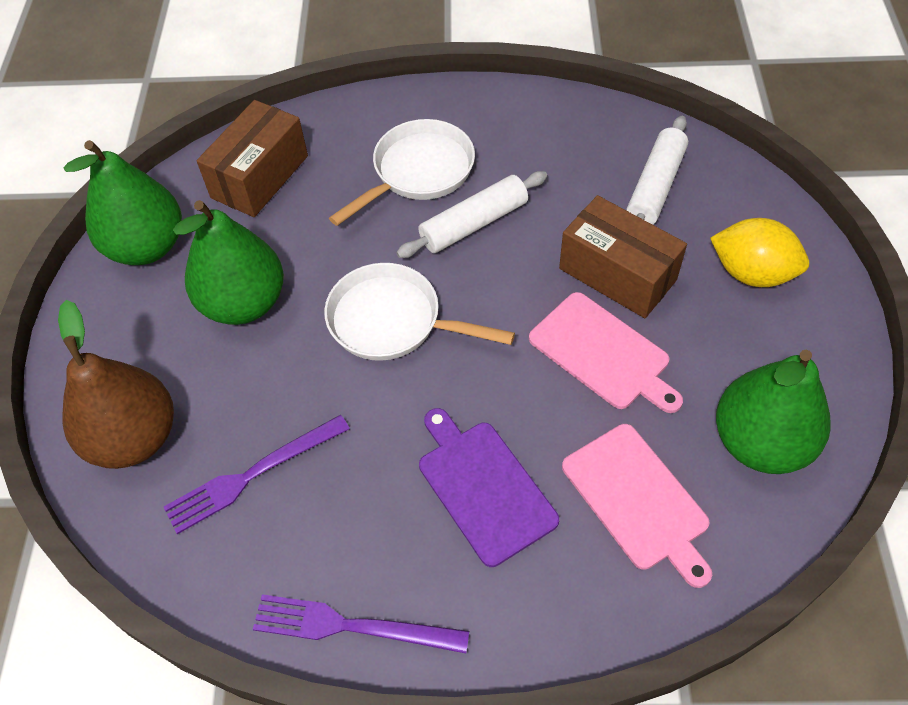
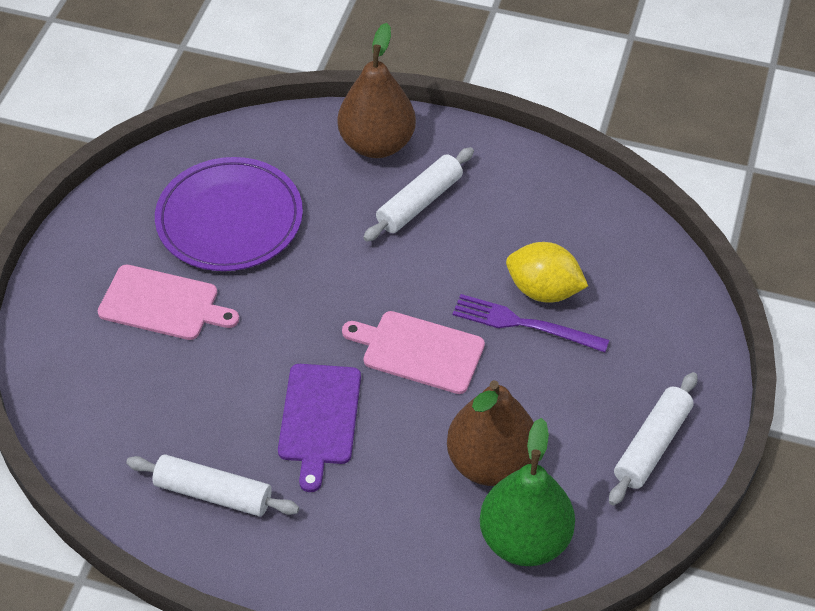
brown box: [197,100,308,217] [559,195,687,318] = 2 -> none = 0
brown pear: [58,300,174,469] = 1 -> [338,23,416,158] [447,380,534,486] = 2
green pear: [63,140,182,265] [173,200,284,325] [716,350,831,474] = 3 -> [480,418,575,566] = 1
purple fork: [164,415,350,534] [253,594,469,653] = 2 -> [453,294,609,352] = 1
purple plate: none = 0 -> [155,157,303,271] = 1
white pan: [324,263,515,361] [329,119,475,226] = 2 -> none = 0
white rolling pin: [396,171,547,258] [626,116,688,225] = 2 -> [126,454,299,517] [363,147,474,242] [609,372,698,505] = 3

